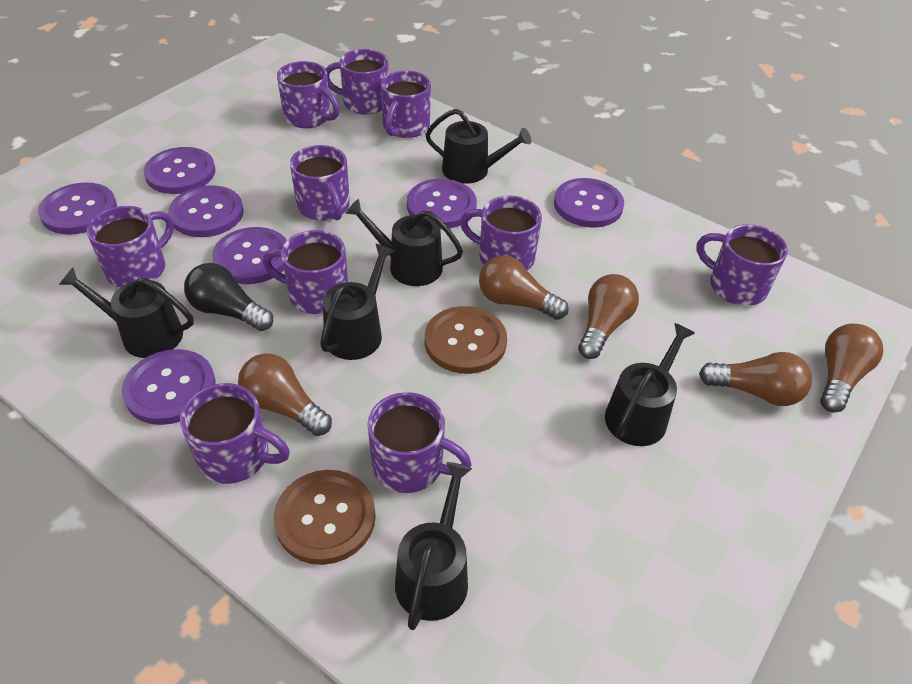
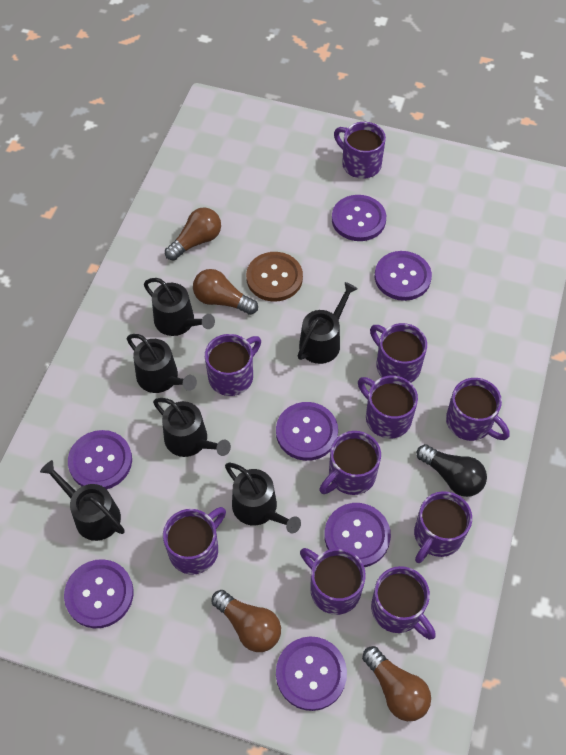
brown button: [274,470,376,565] [425,306,507,374] = 2 -> [246,252,303,302] = 1
brown light bulb: [238,354,332,436] [479,255,569,320] [578,274,639,359] [699,352,812,406] [820,324,883,412] = 5 -> [165,207,221,261] [193,269,258,315] [211,590,281,652] [362,646,431,721] = 4

